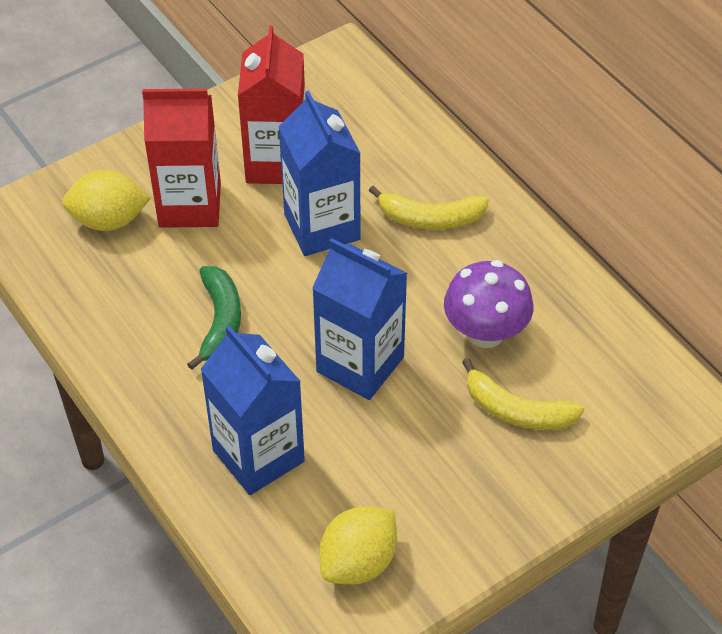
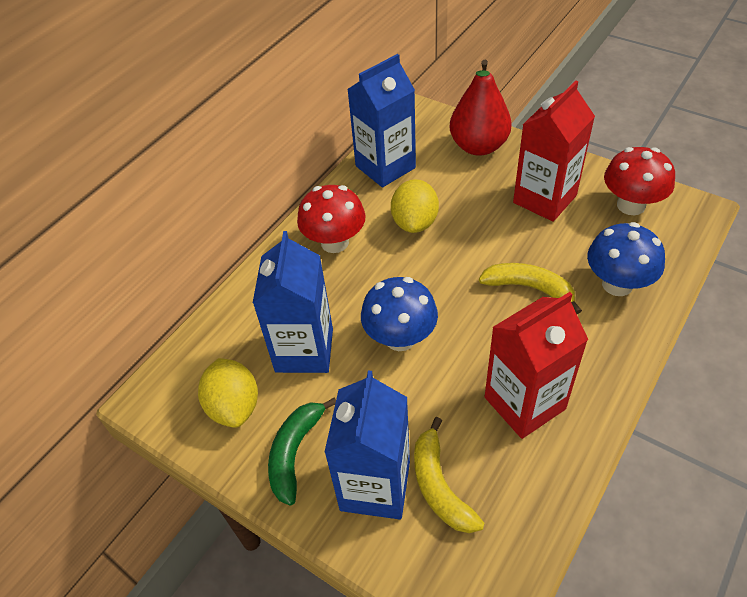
blue mushroom: none = 0 -> [361,277,438,351] [587,222,665,296] = 2
purple mushroom: [444,260,533,348] = 1 -> none = 0
red mushroom: none = 0 -> [297,185,366,253] [604,147,675,215] = 2
red pear: none = 0 -> [450,60,512,156] = 1

